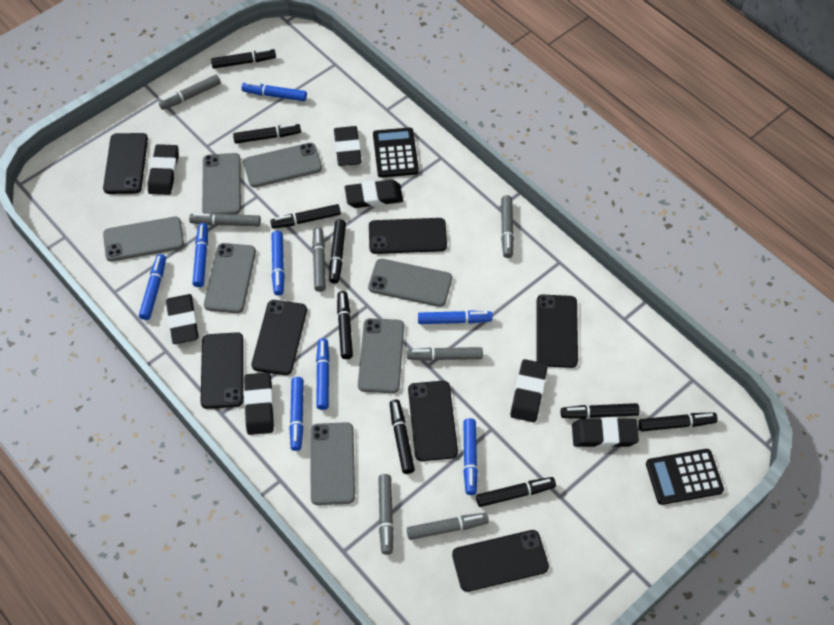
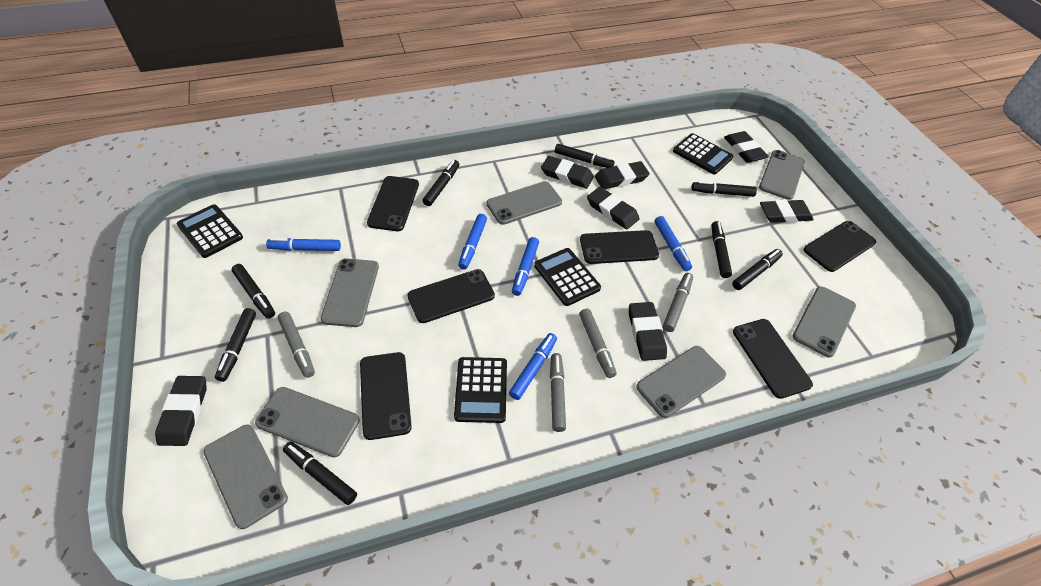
black calculator: [373,127,419,178] [646,449,724,505] = 2 -> [177,204,243,258] [454,357,507,423] [534,248,601,306] [673,133,733,175] = 4
black marker: [211,49,276,68] [233,124,301,144] [270,204,341,229] [329,219,346,284] [337,291,353,359] [390,399,415,474] [476,477,556,507] [561,403,640,419] [638,412,718,432] = 9 -> [215,308,256,382] [232,264,275,319] [283,442,357,505] [423,160,459,206] [555,144,615,168] [691,181,757,197] [712,221,732,278] [732,249,783,290] = 8
black phone: [103,133,148,194] [200,332,244,409] [251,300,307,375] [369,218,447,254] [408,381,458,461] [452,530,549,592] [536,295,578,368] = 7 -> [360,352,412,440] [367,176,419,231] [407,269,495,323] [580,230,659,264] [733,319,813,399] [804,221,876,272] = 6
blue marker: [139,254,166,320] [193,223,208,287] [241,82,307,101] [272,231,285,295] [289,377,304,451] [316,338,330,410] [418,310,492,324] [463,418,478,495] = 8 -> [266,238,341,251] [458,214,487,269] [509,333,557,400] [512,237,539,296] [655,216,692,271] = 5
grey marker: [159,75,221,110] [189,213,261,226] [312,227,326,292] [378,474,394,555] [407,347,483,361] [407,513,489,540] [501,195,514,258] = 7 -> [278,312,315,378] [550,353,566,432] [579,308,616,378] [663,273,693,332] = 4

